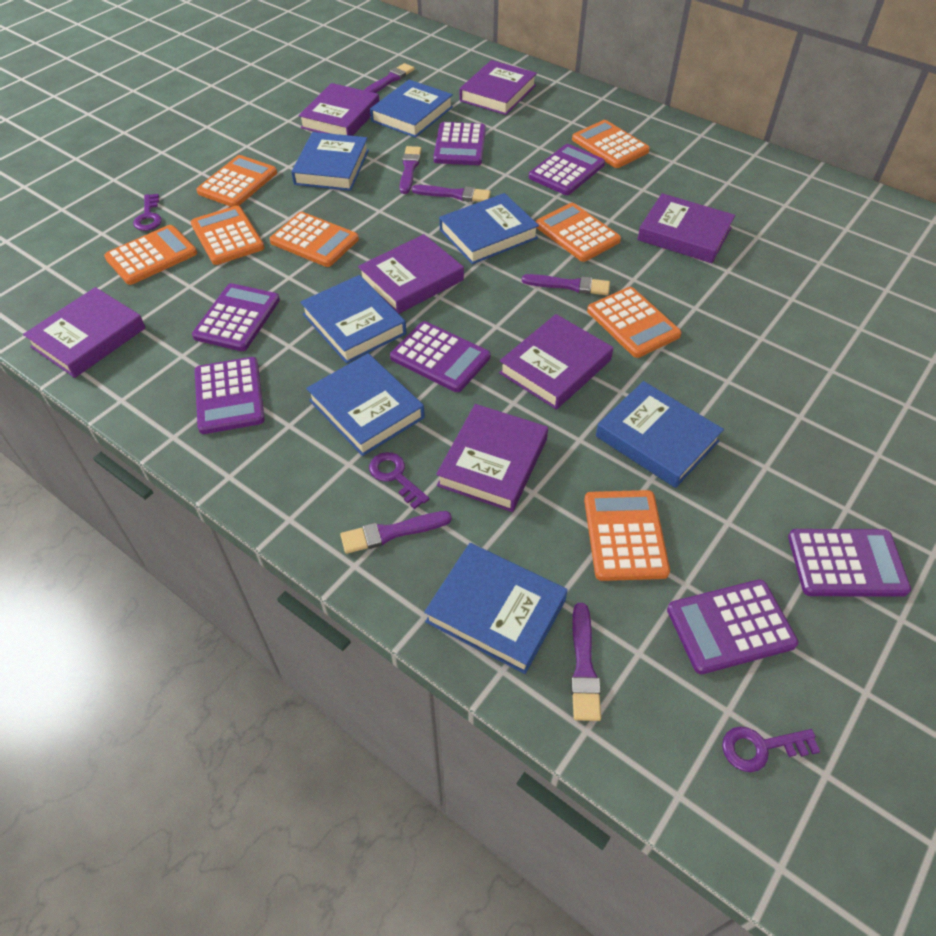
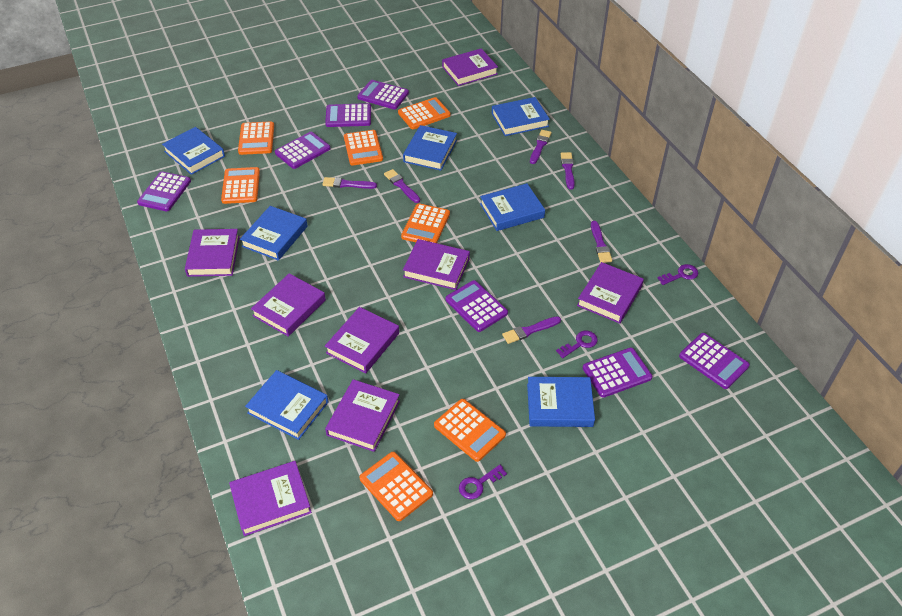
orange calculator: [104,225,197,285] [191,206,264,265] [196,155,277,207] [270,212,359,267] [535,203,621,262] [572,120,650,168] [584,490,670,581] [587,287,682,358] = 8 -> [221,167,260,204] [238,121,274,155] [344,130,383,165] [359,452,433,521] [398,97,451,129] [401,203,450,243] [434,399,506,462] = 7
purple book: [23,287,146,378] [298,83,379,136] [358,234,464,314] [436,404,548,512] [460,60,537,115] [499,314,613,410] [637,193,735,263] = 7 -> [185,229,240,277] [229,461,312,536] [251,273,326,337] [325,307,399,374] [325,379,400,452] [403,239,470,290] [442,48,498,86] [577,262,644,324] = 8

